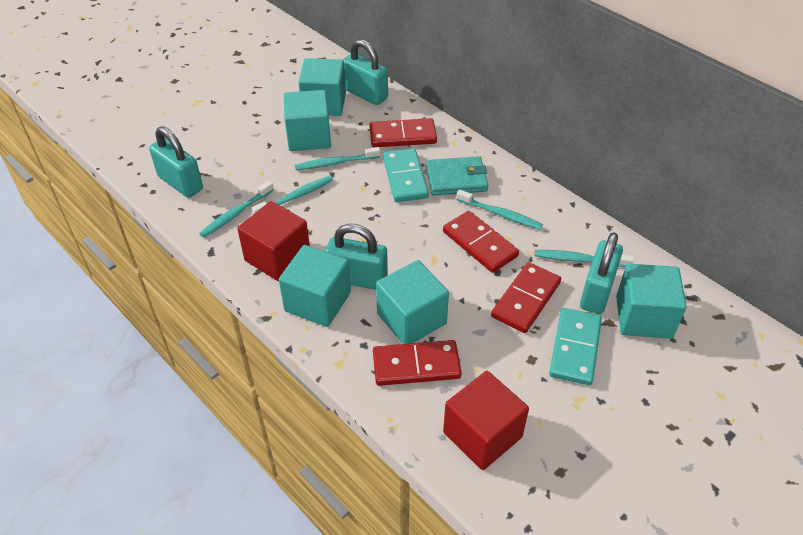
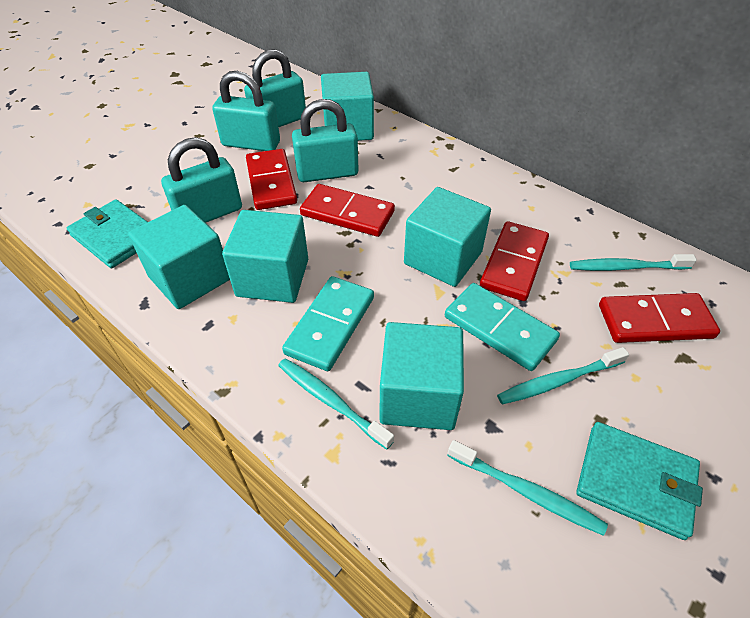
red cube: [237,201,310,281] [443,371,529,470] = 2 -> none = 0
turquoise toothbrush: [199,181,274,238] [252,176,333,215] [295,147,380,170] [456,190,543,230] [535,250,634,267] = 5 -> [278,358,394,450] [447,440,608,536] [497,347,629,404] [570,254,697,271] = 4
turquoise wallet: [426,156,488,195] = 1 -> [67,199,148,268] [576,422,703,540] = 2

